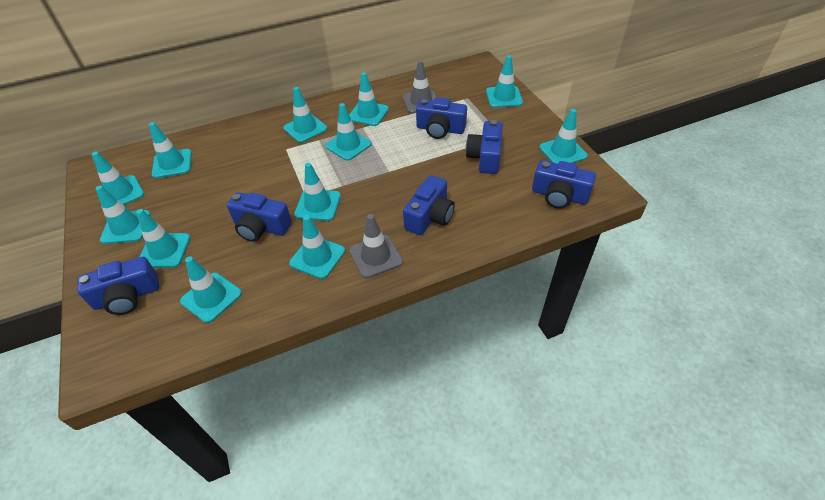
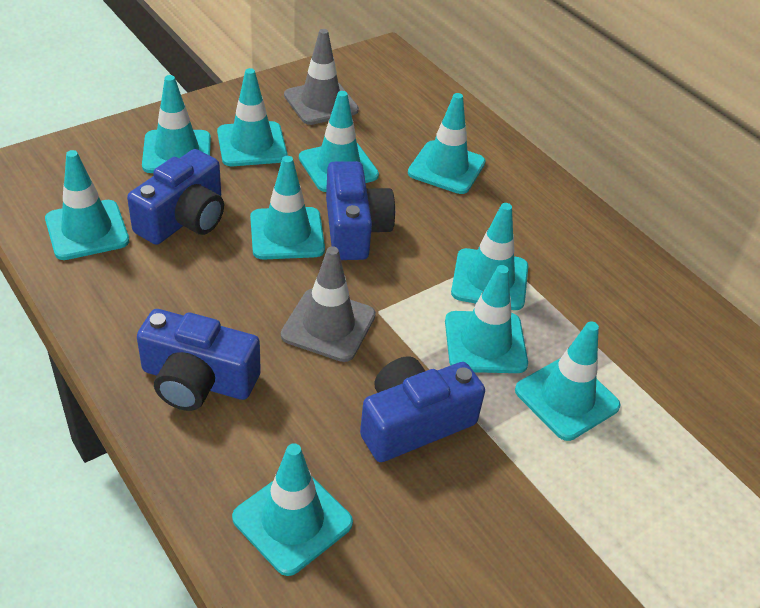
blue camera: [77,257,159,315] [227,192,292,242] [403,175,455,235] [416,97,467,139] [466,120,503,174] [532,160,596,209] = 6 -> [127,149,224,245] [137,309,261,411] [326,161,395,260] [360,356,485,462] = 4
turquoise traffic cone: [92,152,144,205] [95,186,151,244] [136,209,191,268] [149,122,192,178] [180,256,242,323] [283,87,327,143] [289,215,345,279] [294,163,341,221] [325,103,372,161] [349,72,389,126] [486,56,523,108] [539,109,588,164] = 12 -> [45,150,129,260] [142,75,211,173] [217,68,287,166] [232,443,353,576] [250,156,325,260] [299,91,379,192] [408,93,486,194] [445,265,528,373] [451,203,528,310] [515,321,621,441] = 10

